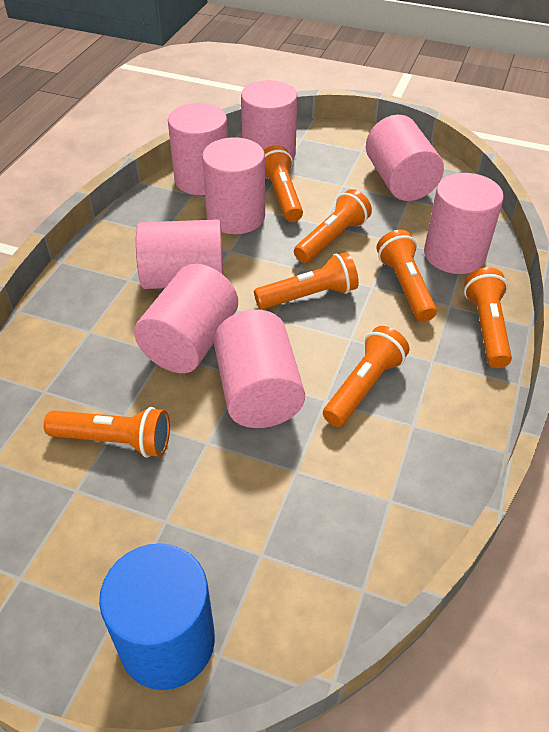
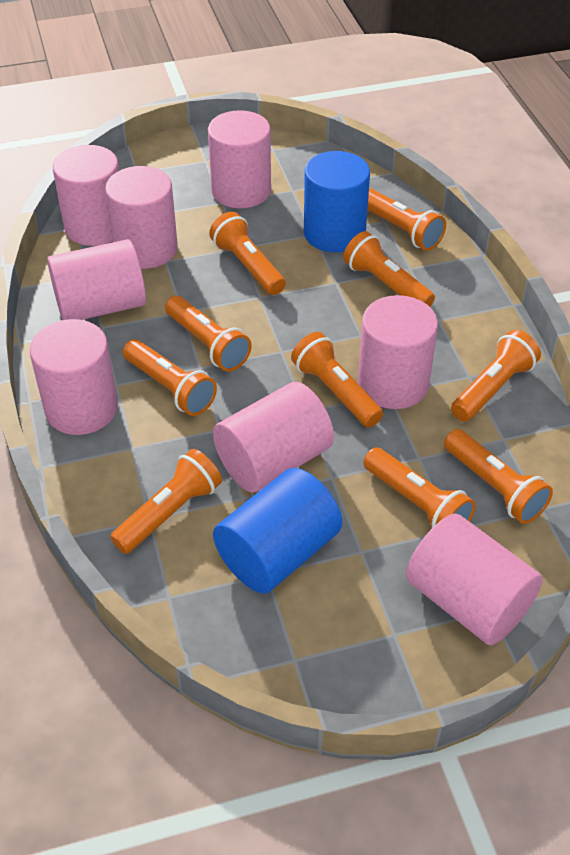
blue cylinder: [99,543,215,690] = 1 -> [213,468,342,594] [304,151,370,252] = 2
orange flashlight: [44,407,170,458] [254,252,359,309] [264,145,303,222] [294,189,372,263] [323,326,409,427] [377,230,437,322] [464,267,512,368] = 7 -> [110,449,222,554] [123,339,217,416] [165,296,252,371] [209,212,286,295] [291,332,383,428] [343,231,435,307] [363,448,476,528] [368,188,446,251] [444,429,553,524] [451,330,541,422] = 10

